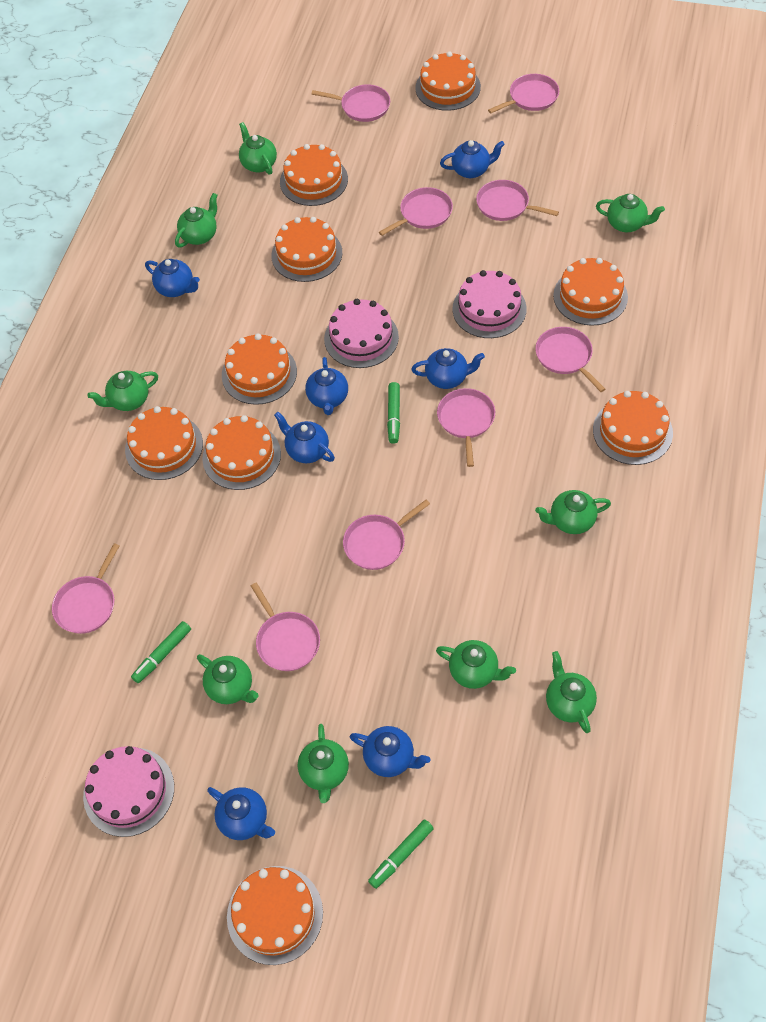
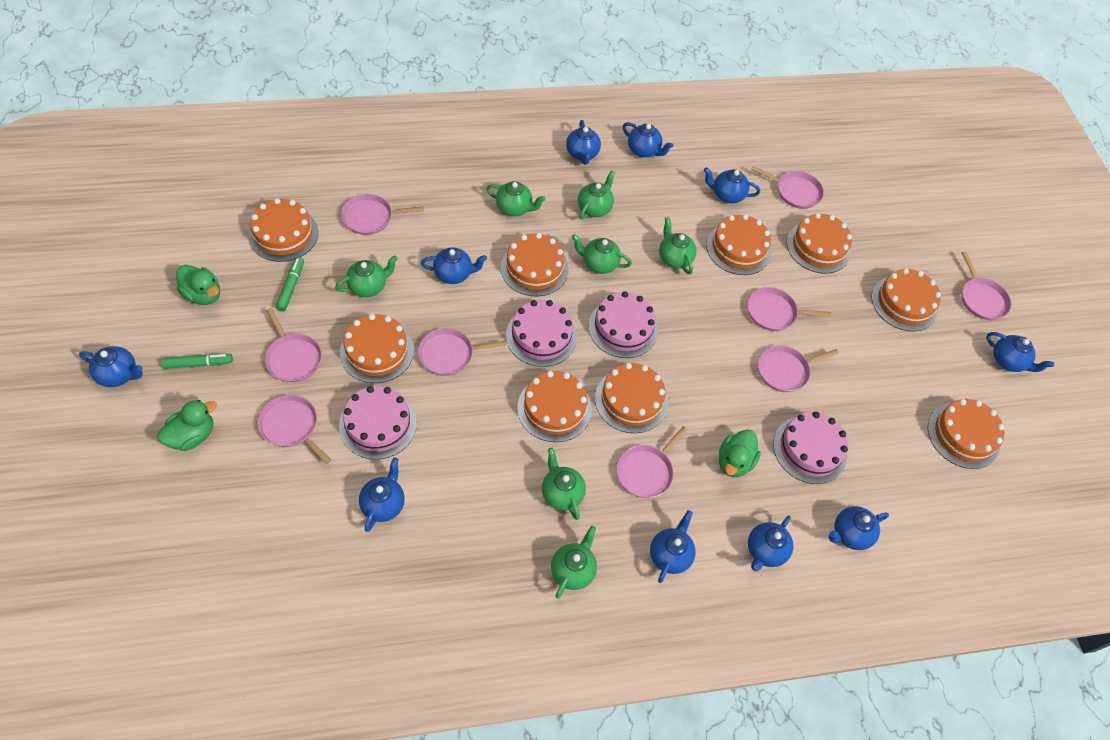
blue teapot: [145,259,200,297] [207,787,275,840] [274,412,335,463] [305,357,348,415] [350,726,430,777] [411,348,485,389] [440,140,505,178] = 7 -> [79,346,143,387] [359,458,405,532] [421,247,487,284] [566,120,601,164] [623,122,673,157] [650,510,696,583] [704,167,760,203] [748,516,793,571] [829,506,889,550] [986,332,1054,372] = 10
green duck: none = 0 -> [157,400,217,451] [176,265,220,305] [719,429,761,477] = 3
green marker: [131,621,191,683] [368,819,434,889] [387,382,400,444] = 3 -> [162,354,233,369] [275,257,304,311] = 2
green teapot: [87,371,158,411] [175,193,217,248] [197,654,259,704] [239,122,277,175] [298,724,349,803] [436,640,516,689] [535,490,611,534] [546,651,597,733] [596,194,665,232] = 9 -> [335,255,398,297] [486,181,546,216] [542,448,586,520] [551,526,597,599] [572,234,632,274] [578,170,615,220] [659,217,697,274] = 7
pink cake: [83,746,174,837] [324,299,399,368] [452,270,527,338] = 3 -> [339,386,417,459] [506,300,577,367] [588,291,658,358] [773,412,848,484] = 4

